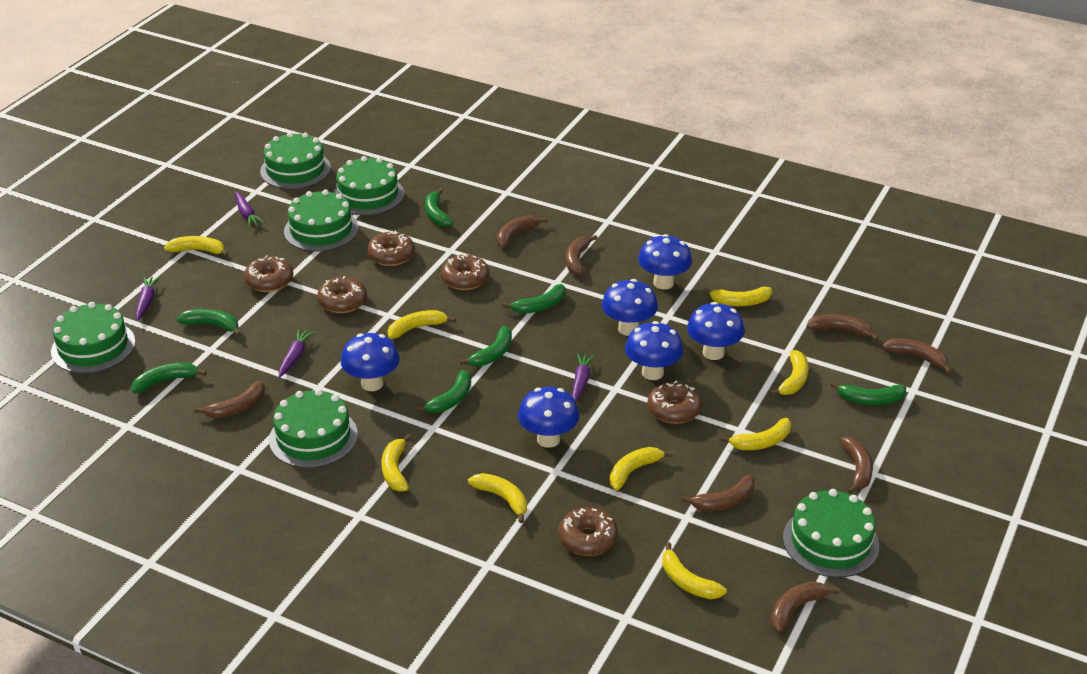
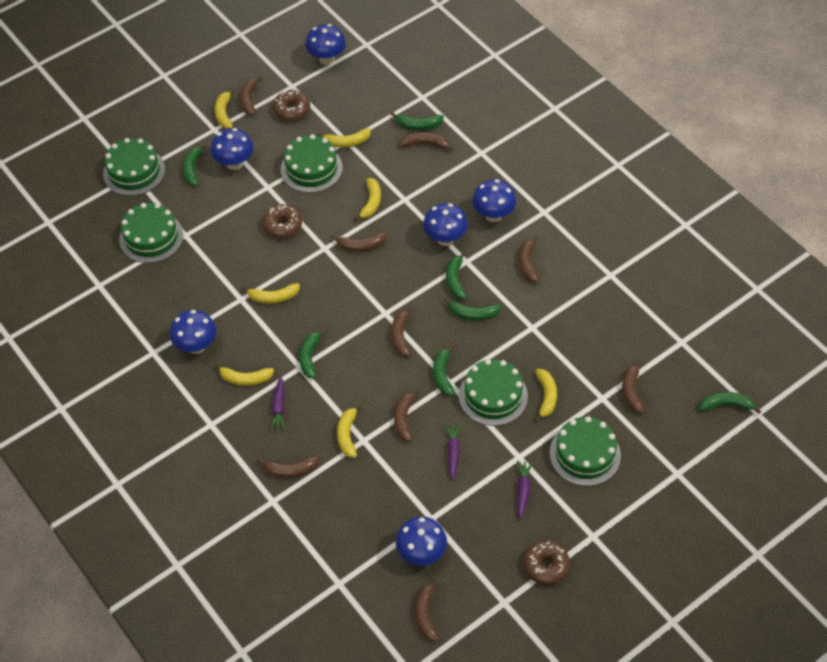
brown banana: [194,381,265,418] [497,215,547,248] [566,235,597,275] [681,475,755,511] [771,581,839,633] [807,314,879,341] [840,436,873,494] [882,338,952,374] = 8 -> [240,76,263,115] [257,455,320,478] [331,232,387,252] [391,307,414,356] [394,389,420,442] [399,132,453,151] [415,579,440,641] [519,236,540,282] [622,361,645,413] = 9
brown donut: [244,255,293,292] [317,276,367,313] [367,230,415,266] [441,254,489,290] [559,507,618,556] [648,380,702,424] = 6 -> [262,204,302,238] [273,90,310,121] [523,541,570,585] = 3
green cake: [51,302,135,373] [260,132,331,189] [269,389,358,468] [284,190,358,252] [333,156,404,215] [783,489,879,578] = 6 -> [103,138,165,196] [119,203,183,263] [281,134,342,193] [459,359,528,426] [550,416,621,486] = 5
purple carrot: [136,276,160,321] [235,192,264,227] [279,329,315,377] [572,353,595,402] = 4 -> [270,376,285,430] [445,423,460,480] [517,461,533,520] = 3
yellow banana: [164,236,228,256] [381,434,412,492] [388,310,456,339] [468,473,527,523] [610,447,673,490] [662,542,727,599] [703,287,772,306] [720,418,791,450] [770,350,809,396] = 9 -> [215,88,235,129] [215,363,274,386] [242,283,300,304] [317,129,371,147] [337,404,362,458] [354,178,381,221] [535,369,557,421] = 7

